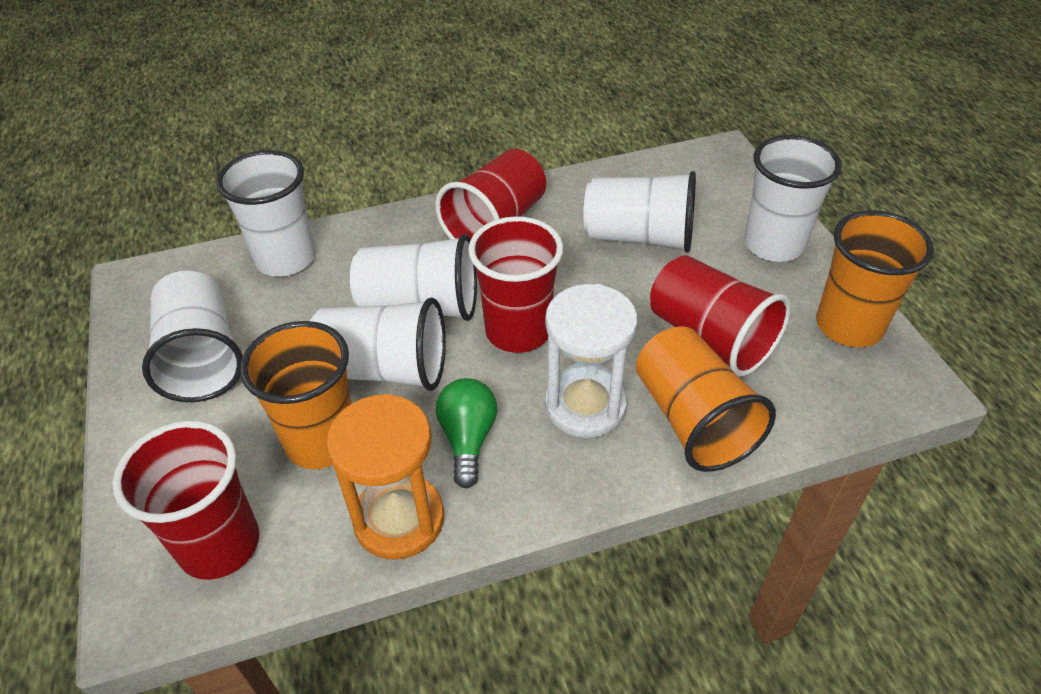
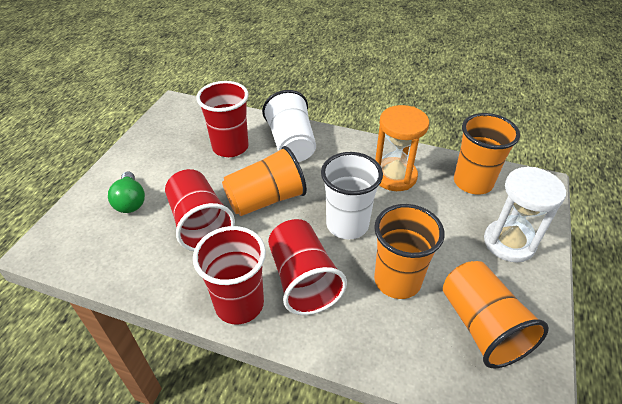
orange cup: [240,321,352,469] [636,326,776,472] [816,210,934,347] = 3 -> [222,146,307,216] [374,204,444,299] [443,261,549,369] [454,113,520,195] = 4
white cup: [142,271,243,402] [216,150,315,276] [310,297,446,391] [350,234,477,321] [583,171,696,252] [744,135,842,262] = 6 -> [262,90,316,162] [321,152,383,239] = 2

